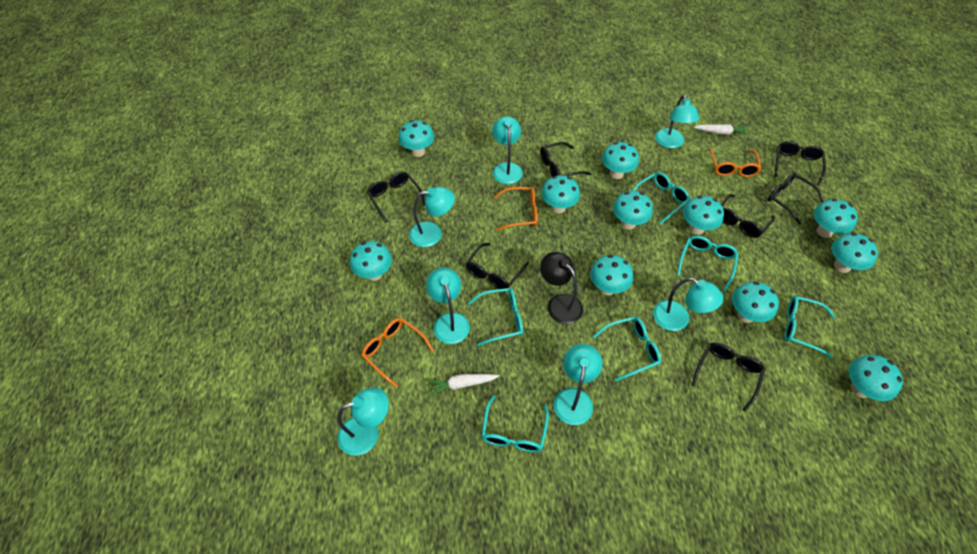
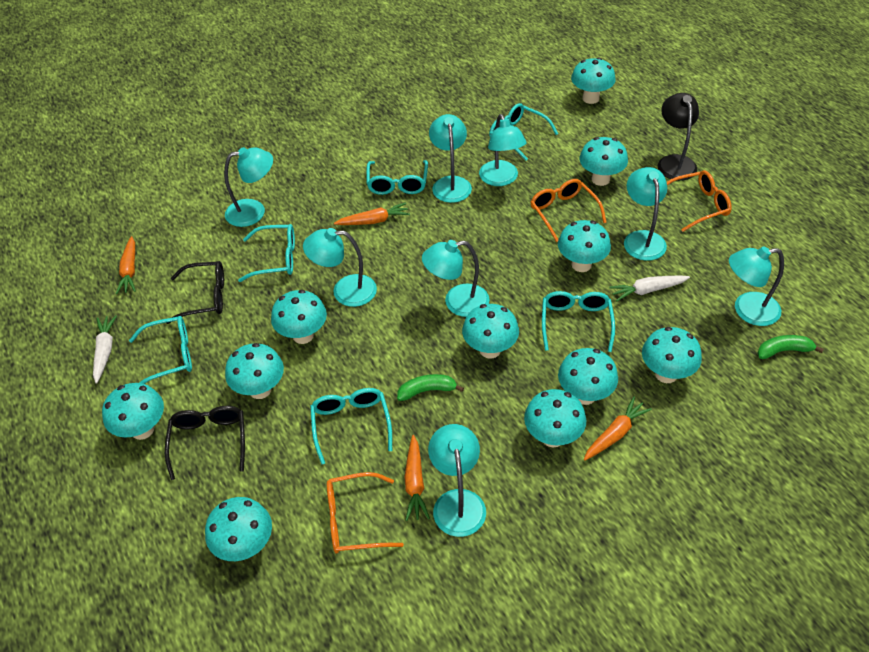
black glasses: [367,172,425,223] [466,243,529,289] [540,142,591,177] [691,342,765,412] [721,194,775,238] [768,172,824,225] [775,141,826,186] = 7 -> [165,406,245,480] [166,261,224,324] = 2
green banana: none = 0 -> [397,374,464,401] [757,335,824,359] = 2
orange carrot: none = 0 -> [116,236,136,294] [334,203,410,225] [404,435,430,521] [584,397,652,461] = 4
turquoise lamp: [337,388,389,456] [409,187,455,247] [426,268,470,344] [492,116,523,184] [554,344,603,425] [653,278,723,331] [655,95,699,148] = 7 -> [224,147,273,227] [303,228,377,307] [422,240,490,317] [428,424,486,537] [429,114,472,203] [479,114,526,186] [624,167,667,261] [729,246,784,326] = 8

